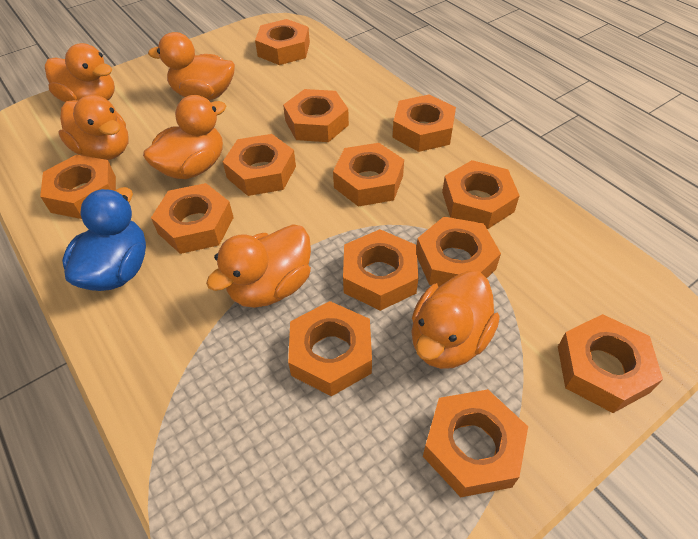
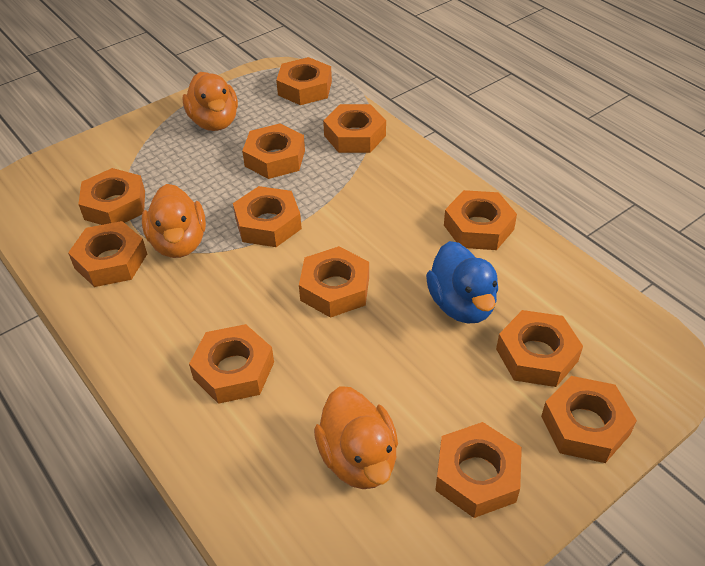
orange duck: [45,43,115,102] [58,95,129,160] [143,95,226,179] [148,32,235,100] [206,224,311,308] [411,271,500,369] = 6 -> [142,184,206,258] [183,72,238,131] [314,386,398,489] = 3
orange nut: [40,154,116,219] [151,183,234,254] [223,134,296,196] [255,19,310,65] [283,89,349,142] [288,301,372,396] [333,143,404,207] [343,229,418,311] [393,94,456,152] [416,217,501,287] [423,389,528,497] [442,160,520,229] [558,314,663,413] = 13 -> [68,221,147,287] [78,168,145,225] [189,324,274,404] [233,186,302,247] [242,123,305,179] [276,57,332,105] [299,246,369,318] [323,104,386,153] [435,422,522,518] [444,190,517,250] [496,310,583,387] [541,376,637,463] = 12

